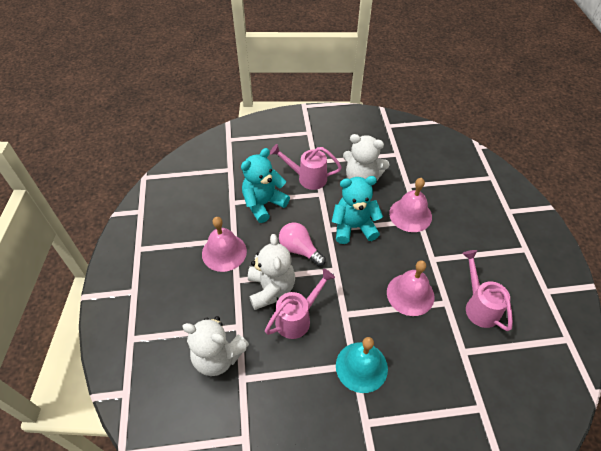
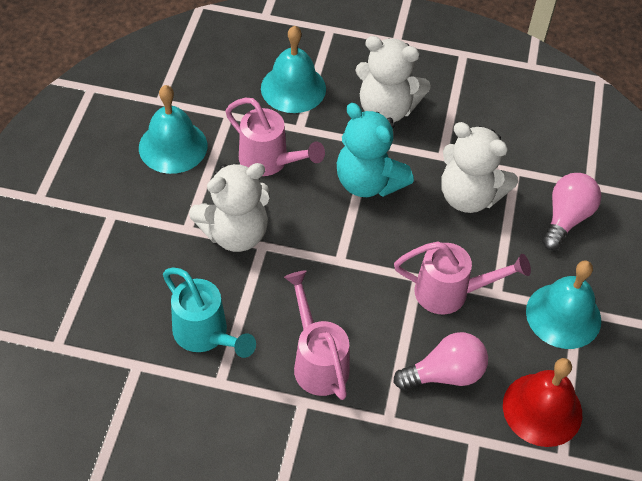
pink bell: [202,217,247,272] [387,260,434,316] [389,178,432,232] = 3 -> none = 0
pink light bulb: [279,222,326,267] = 1 -> [393,332,488,390] [542,173,601,250] = 2
red bell: none = 0 -> [503,358,582,447] = 1
turquoise bell: [336,337,388,393] = 1 -> [139,85,207,174] [261,26,326,113] [526,260,601,349] = 3
turquoise teddy bear: [241,148,290,223] [332,176,383,244] = 2 -> [337,103,414,197] = 1
turquoise watering can: none = 0 -> [163,268,256,358] = 1

